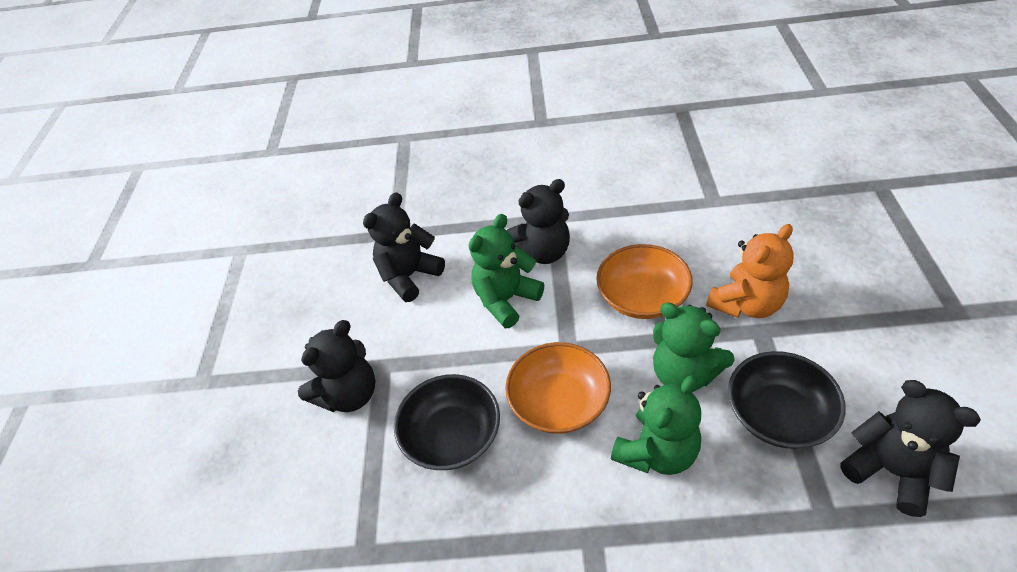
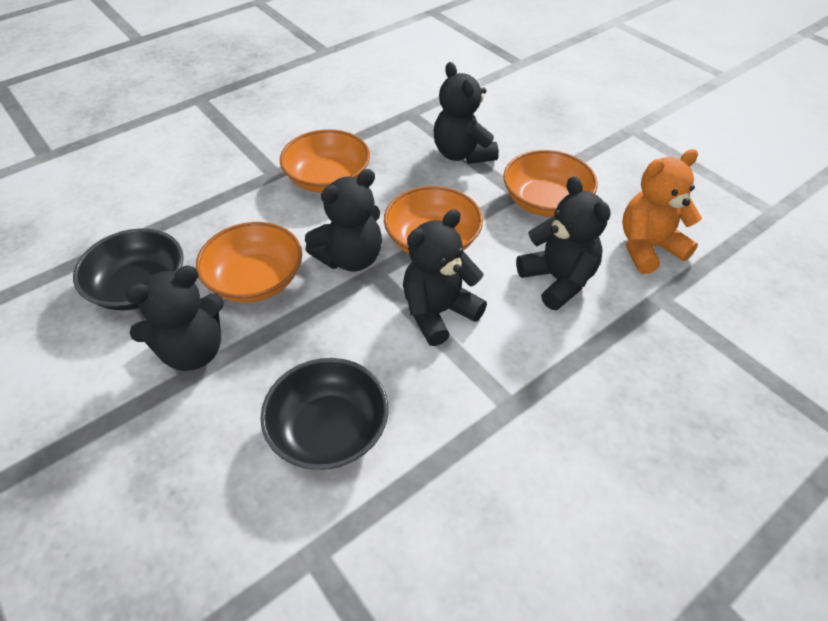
black teddy bear: [298,320,375,412] [363,192,445,302] [507,179,570,264] [840,380,981,517] = 4 -> [125,265,224,371] [305,169,382,272] [403,209,487,346] [433,62,499,164] [516,176,611,310] = 5
green teddy bear: [469,214,544,328] [611,375,701,475] [653,302,735,392] = 3 -> none = 0
orange bowl: [505,342,611,434] [596,244,693,319] = 2 -> [196,222,302,302] [280,129,370,193] [384,186,483,254] [503,150,598,217] = 4

